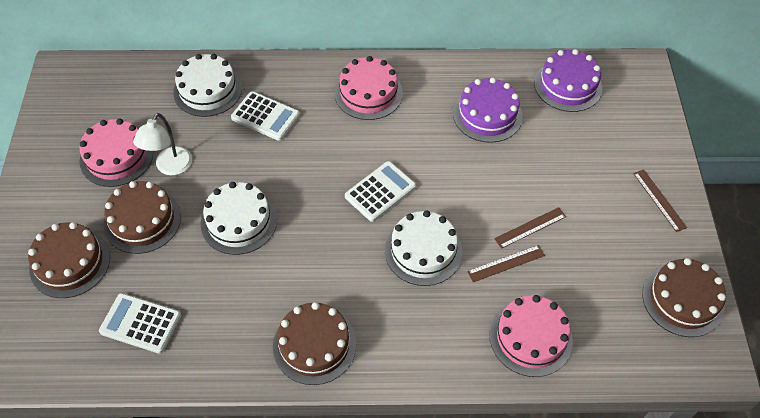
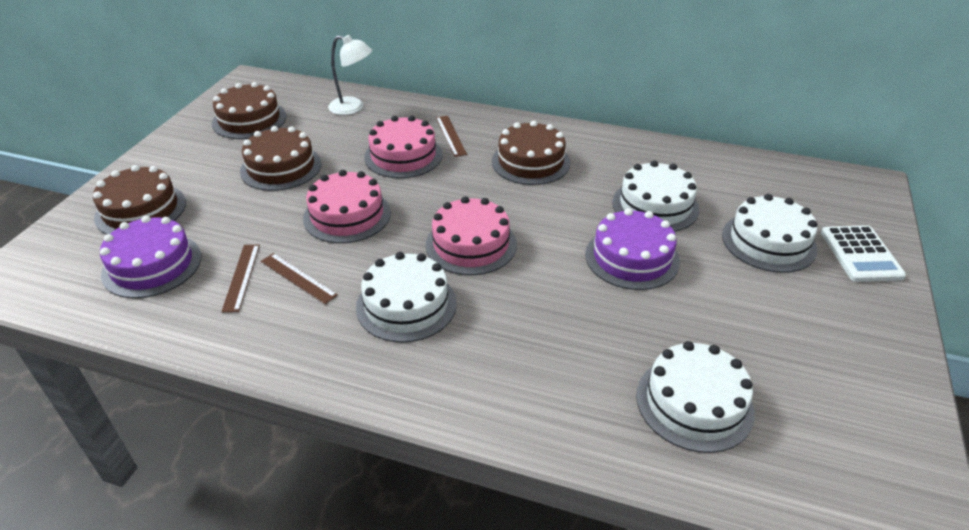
white cake: [173,54,242,117] [201,182,277,255] [385,210,462,286] = 3 -> [356,252,457,343] [612,161,699,232] [636,341,755,453] [722,194,817,273] = 4
white calculator: [99,293,181,354] [231,91,300,141] [345,161,416,222] = 3 -> [821,225,906,282] = 1

